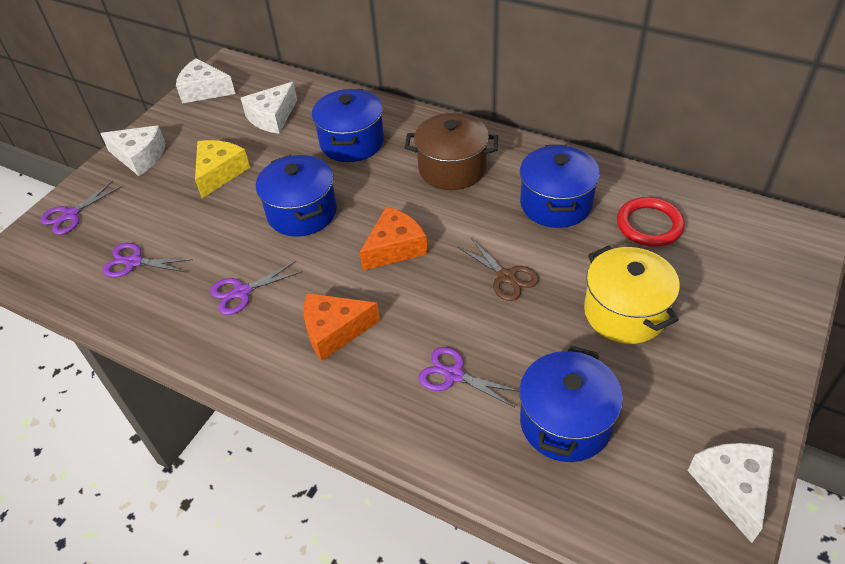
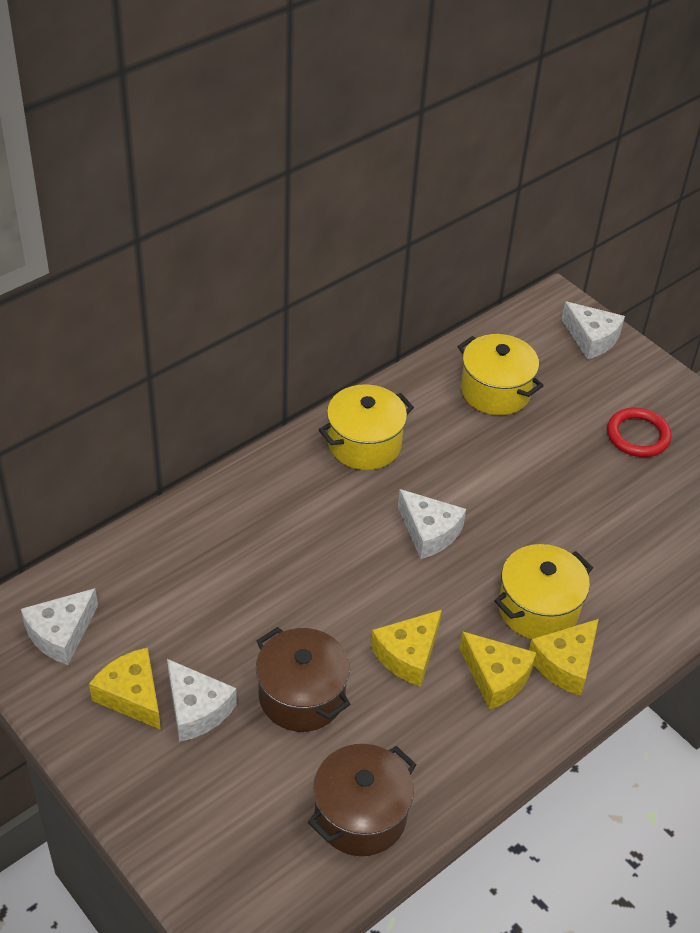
blue pot: [256,155,337,236] [312,89,384,162] [519,346,623,462] [520,145,600,228] = 4 -> none = 0
brown pot: [405,113,498,190] = 1 -> [256,627,351,732] [308,744,417,856] = 2
brown scissors: [458,238,539,301] = 1 -> none = 0
orange cheese: [304,293,380,361] [360,206,428,270] = 2 -> none = 0
purple scissors: [40,181,121,235] [102,243,193,278] [210,261,303,315] [419,347,520,408] = 4 -> none = 0
yellow cheese: [195,140,250,198] = 1 -> [89,647,161,730] [371,610,442,687] [459,632,537,710] [529,619,599,696] = 4
yellow pot: [584,246,680,344] = 1 -> [319,384,414,470] [458,334,544,415] [494,544,593,639] = 3

